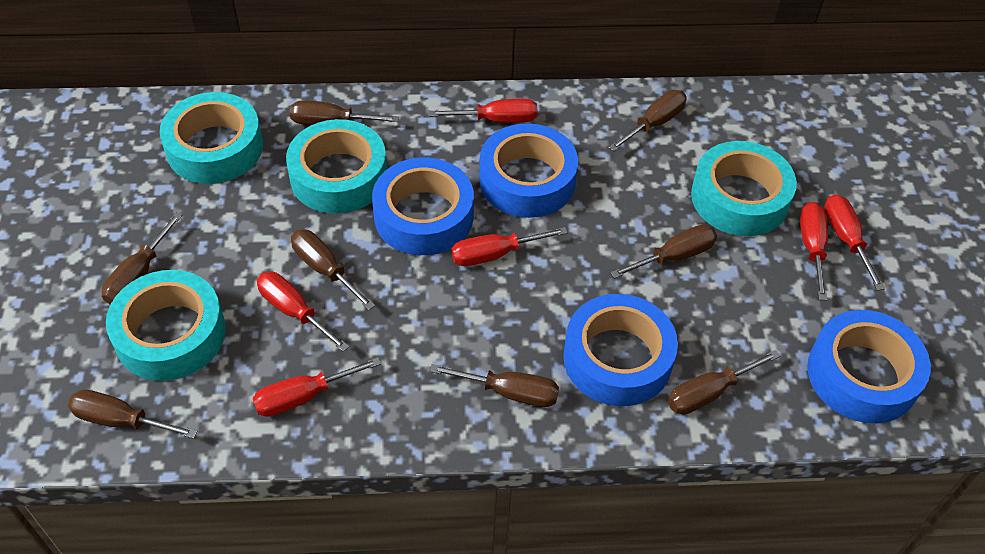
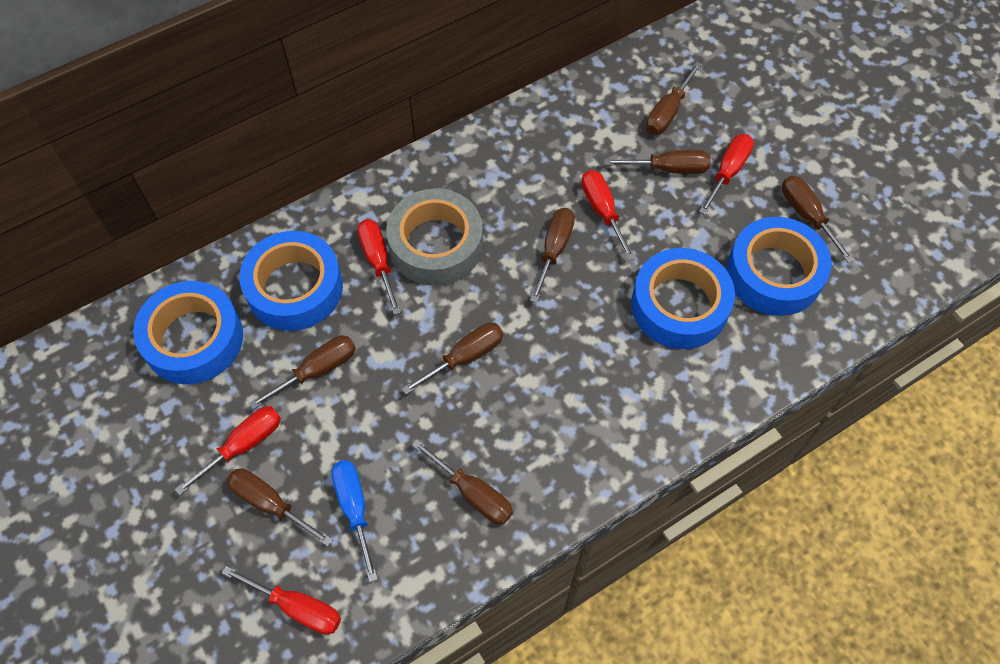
blue screwdriver: none = 0 -> [332,460,378,582] = 1
grey tape: none = 0 -> [386,189,483,286] = 1
red screwdriver: [253,357,381,417] [257,272,349,352] [429,99,538,123] [451,227,568,266] [800,202,828,301] [824,194,885,291] = 6 -> [175,406,281,495] [222,566,341,635] [357,219,401,315] [581,170,635,260] [699,134,754,215] = 5
turquoise tape: [106,270,226,381] [160,92,263,184] [286,119,387,214] [691,141,797,236] = 4 -> none = 0

